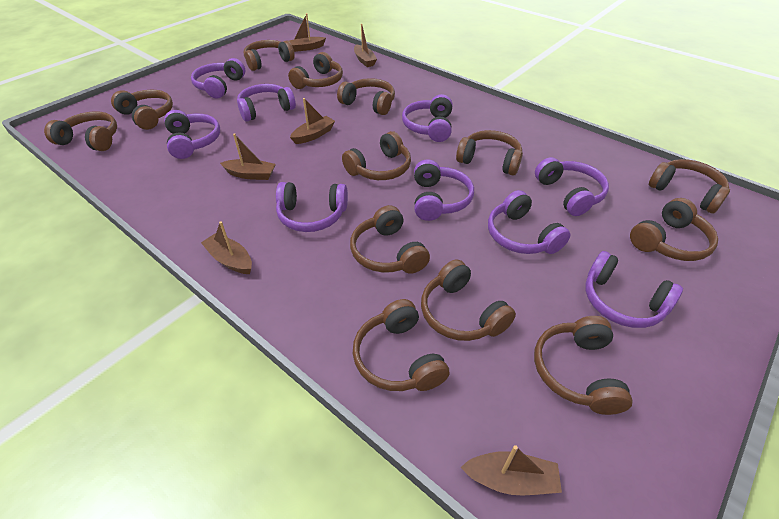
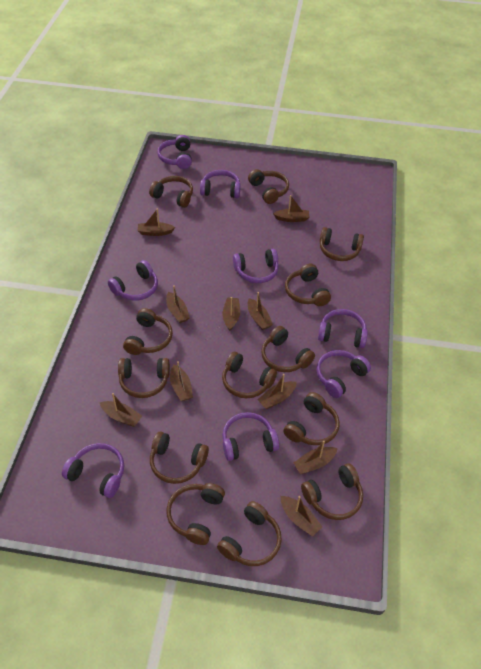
brown boat: [201,221,252,274] [220,133,276,180] [289,13,326,52] [290,98,335,144] [354,24,377,67] [461,445,562,495] = 6 -> [100,393,142,427] [138,209,175,236] [166,285,190,323] [170,361,193,401] [222,297,240,331] [248,292,273,330] [258,374,297,409] [273,195,309,222] [281,496,322,537] [293,441,338,474] = 10
purple headphones: [164,110,220,159] [191,58,245,98] [237,84,296,122] [276,182,348,232] [402,94,452,142] [414,159,474,221] [488,190,570,254] [535,157,609,216] [586,251,683,328] = 9 -> [62,443,124,498] [108,260,158,301] [157,135,192,169] [200,170,241,198] [222,412,279,461] [233,249,279,283] [316,350,371,398] [318,309,368,348] = 8

